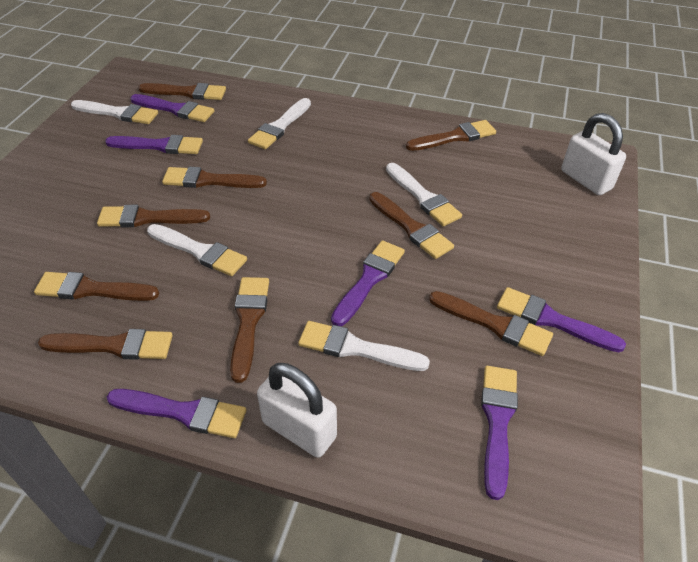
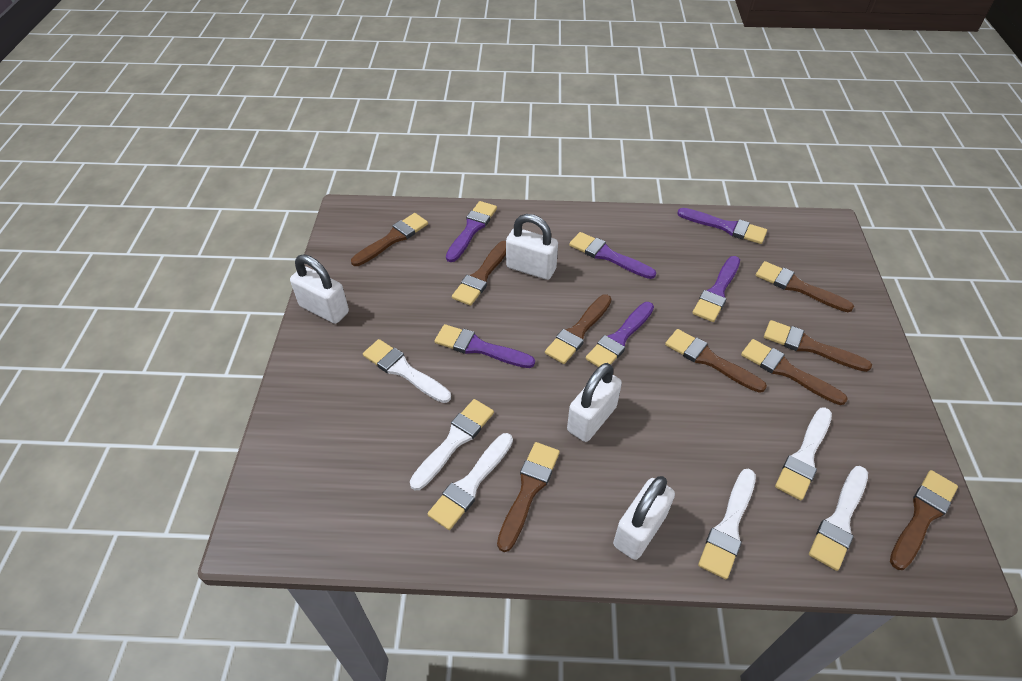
white brush: [71,100,158,124] [147,224,247,276] [248,98,311,149] [298,321,430,371] [386,163,462,226] = 5 -> [363,339,451,403] [410,399,494,490] [428,433,513,530] [698,469,756,579] [775,407,832,501] [809,466,868,571] = 6
white padlock: [257,363,337,458] [561,113,626,195] = 2 -> [290,254,349,324] [506,214,558,280] [567,363,622,442] [613,476,675,560] = 4

